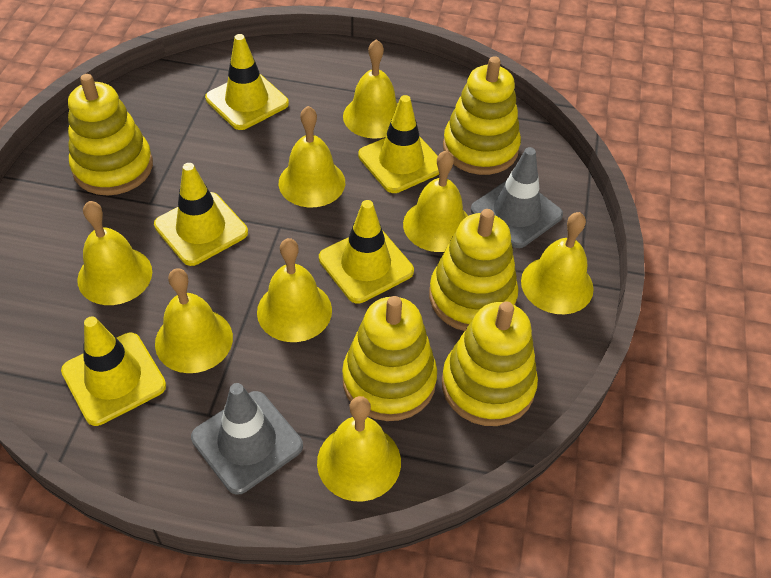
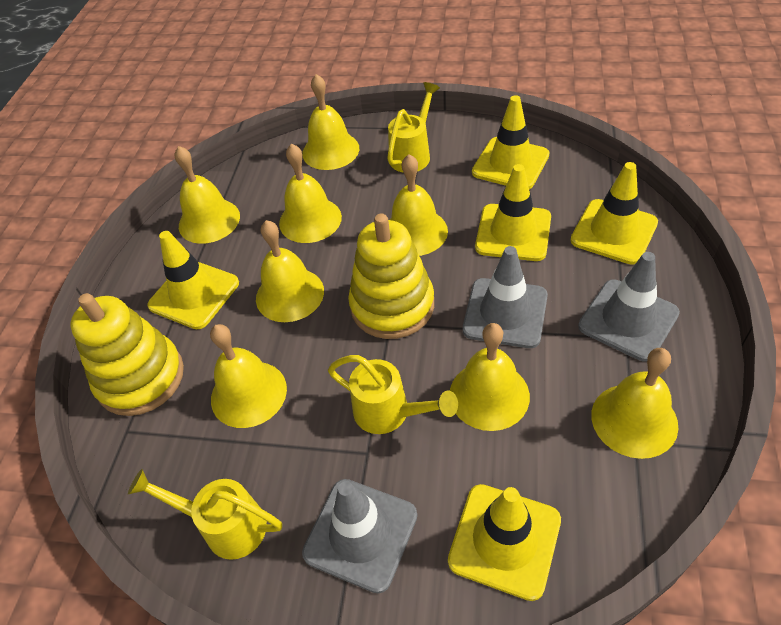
grey traffic cone: [191,383,303,495] [471,147,563,248] = 2 -> [302,479,417,593] [463,246,548,348] [578,252,680,362] = 3
yellow stacking toy: [68,74,153,196] [342,296,437,421] [429,209,518,331] [442,302,538,426] [443,56,521,175] = 5 -> [70,293,184,416] [348,214,434,339] = 2
yellow watering can: none = 0 -> [128,469,282,560] [328,355,458,434] [387,82,440,173] = 3

